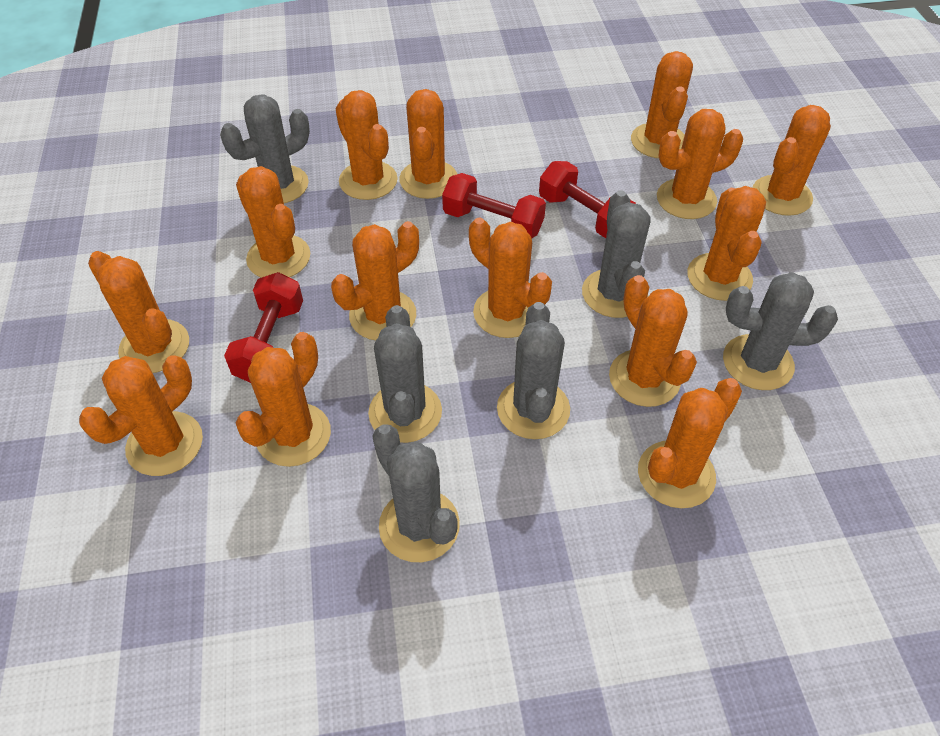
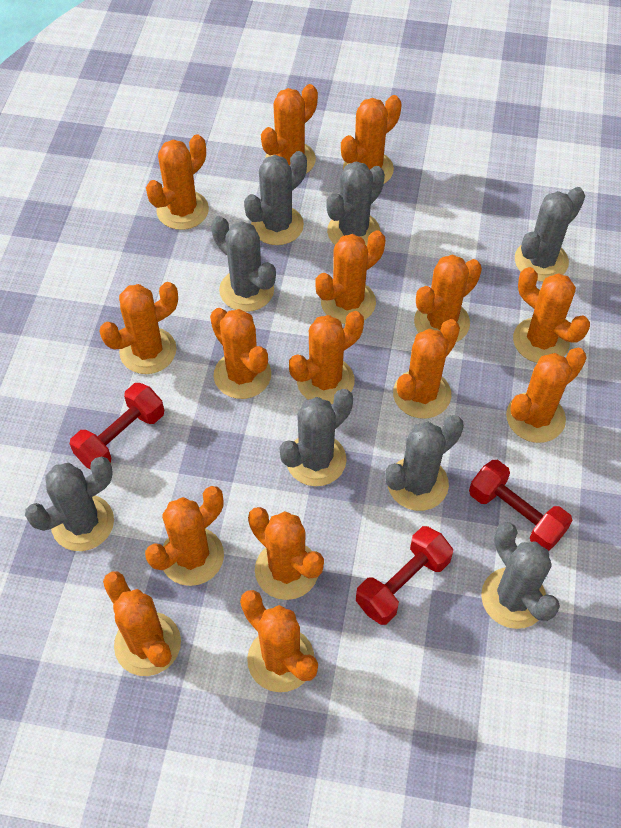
grey cactus: [220,94,310,203] [368,305,442,443] [373,424,460,562] [497,302,570,439] [582,190,650,318] [723,272,838,390] = 6 -> [25,457,114,551] [211,216,276,312] [244,151,307,245] [279,389,353,486] [326,161,385,246] [385,415,464,511] [481,522,560,629] [515,187,585,282] = 8
orange cactus: [79,355,203,476] [88,251,189,373] [236,166,310,278] [236,332,331,467] [331,221,419,340] [336,90,398,200] [399,89,457,199] [469,218,552,338] [609,275,697,407] [631,51,693,158] [638,378,742,508] [657,109,743,219] [687,186,766,301] [753,105,831,216] = 14 -> [99,282,178,374] [103,572,181,676] [145,486,224,586] [146,134,209,230] [210,308,271,399] [240,590,318,692] [248,507,324,600] [261,84,318,173] [289,311,364,404] [315,230,385,324] [341,95,402,184] [393,319,460,419] [414,255,482,342] [506,348,587,443] [513,267,590,363] = 15

